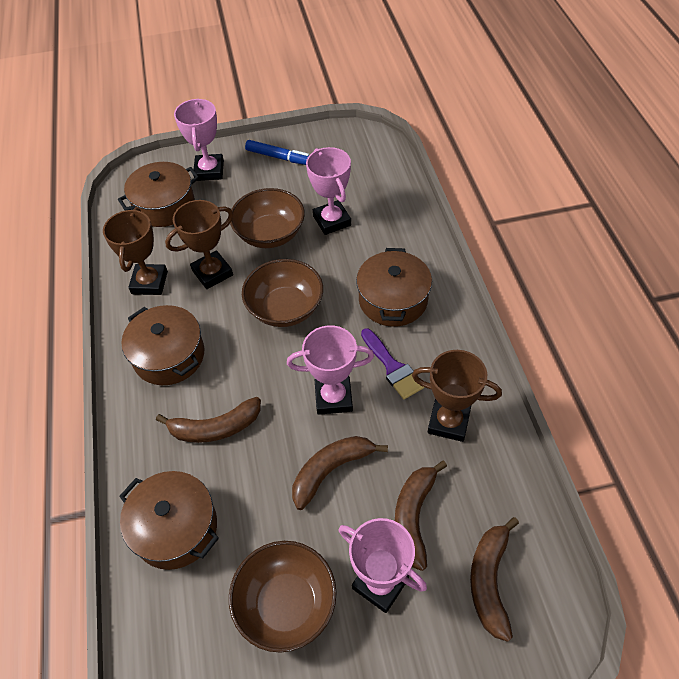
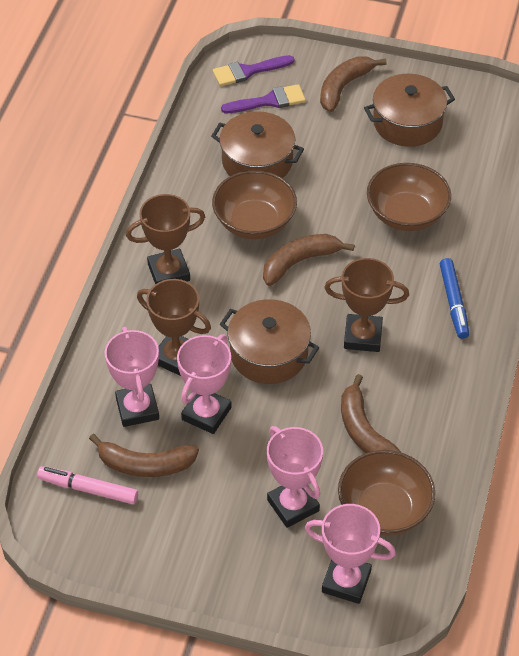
brown pot: [118,162,199,227] [119,471,219,570] [121,305,205,385] [356,248,432,327] = 4 -> [211,111,304,178] [220,299,319,384] [364,74,455,147] = 3
pink marker: none = 0 -> [37,466,138,504] = 1
purple brush: [361,328,424,399] = 1 -> [213,55,294,86] [221,84,306,113] = 2

